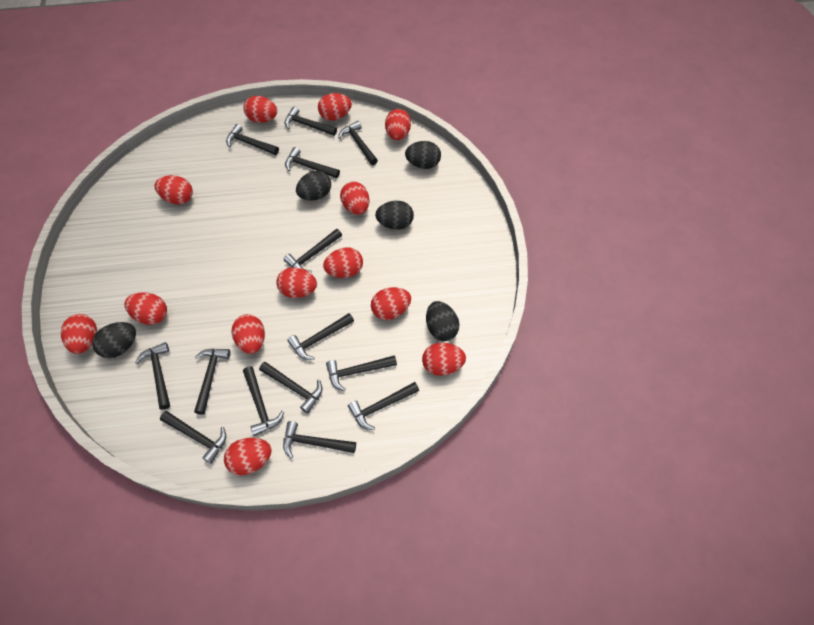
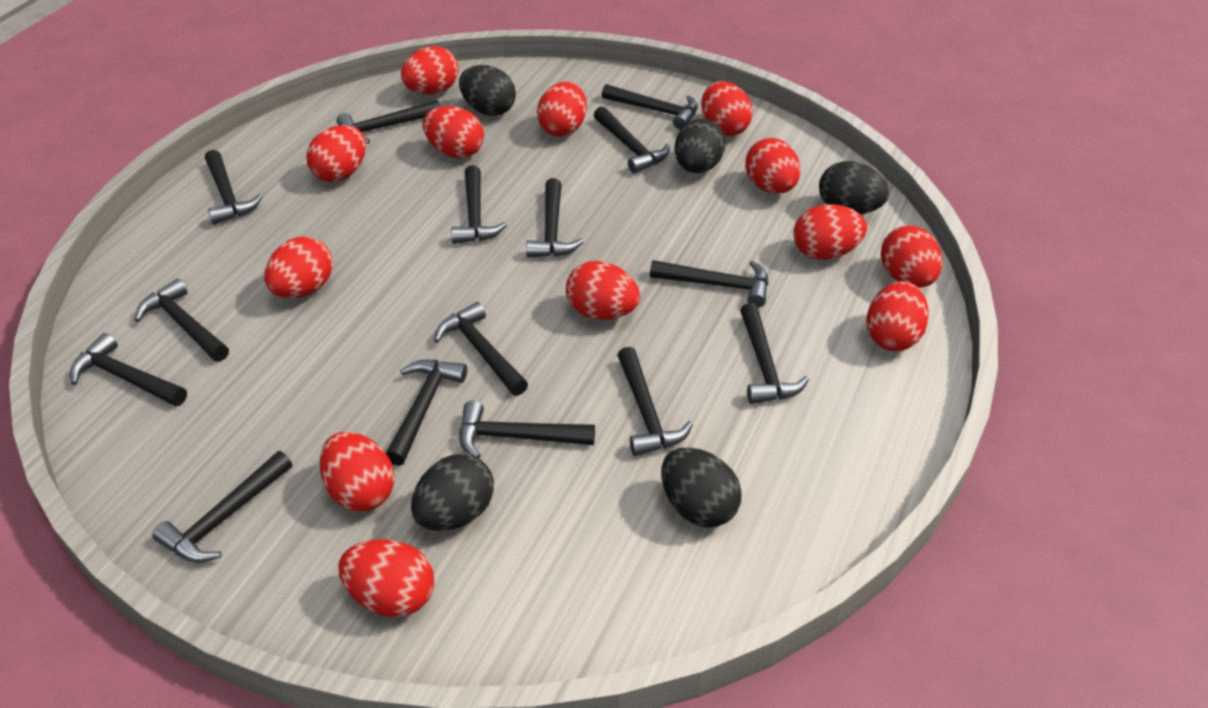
black hammer: [135,342,170,410] [160,411,226,464] [194,349,230,415] [226,124,279,155] [243,366,284,436] [259,362,323,413] [283,421,356,459] [284,106,337,136] [284,229,342,273] [285,147,340,178] [287,313,354,360] [326,355,397,391] [338,121,378,165] [348,382,419,430] = 14 -> [70,333,187,407] [135,279,229,362] [152,451,292,563] [205,150,262,225] [337,100,440,144] [386,360,467,466] [434,302,528,396] [451,165,507,244] [459,401,595,458] [526,178,583,258] [594,106,670,174] [602,84,698,130] [617,347,693,456] [650,260,768,308] [740,303,809,404] = 15

